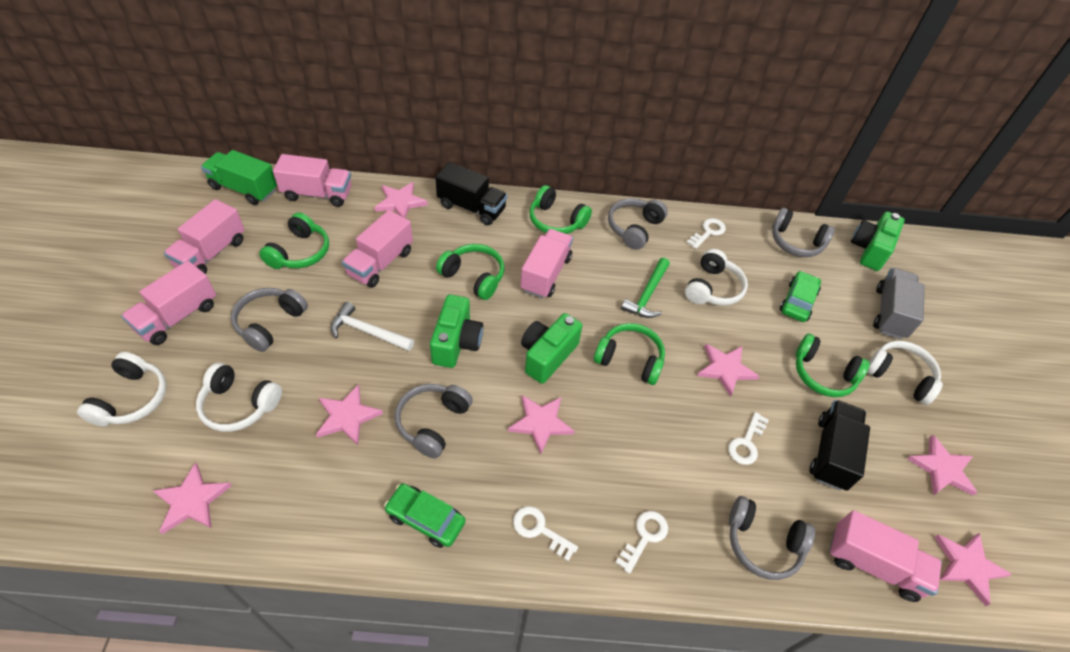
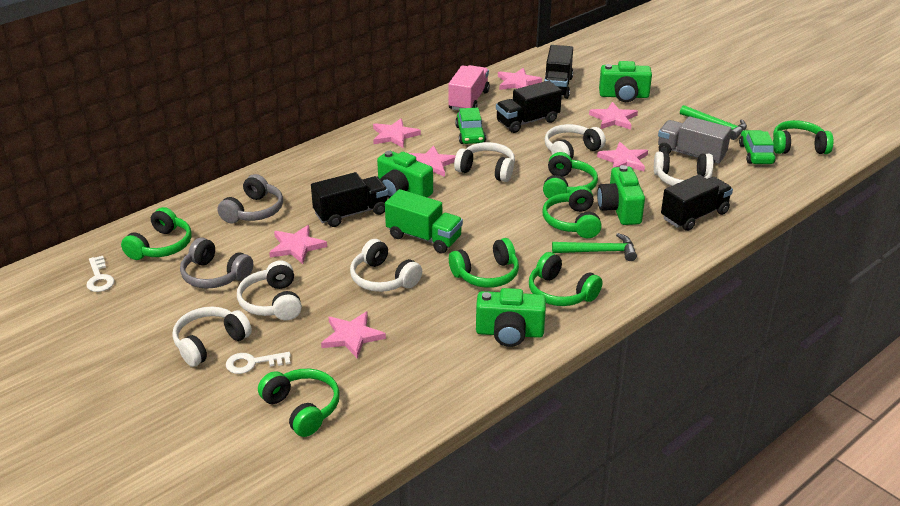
black truck: [435,162,507,225] [809,400,870,491] = 2 -> [311,172,388,227] [496,81,562,133] [544,45,573,99] [661,174,733,231] = 4
green camera: [430,294,483,368] [521,313,582,384] [851,212,905,271] = 3 -> [377,151,433,198] [476,288,546,347] [597,165,645,225] [599,61,652,102] = 4
green hammer: [621,258,670,318] = 1 -> [552,233,637,261] [680,105,747,140] = 2
green headphones: [259,212,329,269] [436,244,504,300] [529,185,592,234] [594,323,665,385] [796,334,870,397] = 5 -> [121,207,192,260] [258,369,340,437] [449,238,519,288] [529,252,603,306] [543,152,598,199] [543,186,602,238] [773,120,834,154] = 7
grey headphones: [231,288,308,352] [395,384,473,458] [608,198,668,250] [729,496,815,580] [772,208,835,257] = 5 -> [180,237,253,289] [217,174,283,224] = 2
pink truck: [121,261,216,345] [164,199,245,274] [273,154,352,207] [342,210,413,288] [520,229,573,298] [829,510,942,602] = 6 -> [448,65,490,111] = 1
white hammer: [330,302,414,351] = 1 -> none = 0
white headphones: [77,352,167,426] [196,363,282,432] [685,249,748,306] [867,341,943,405] = 4 -> [172,307,252,367] [237,260,302,320] [350,239,422,292] [454,142,515,182] [545,124,606,159] [654,151,714,186] = 6
white key: [513,506,578,561] [615,511,668,574] [686,218,726,249] [728,412,769,465] = 4 -> [86,256,115,292] [226,352,291,374] = 2

